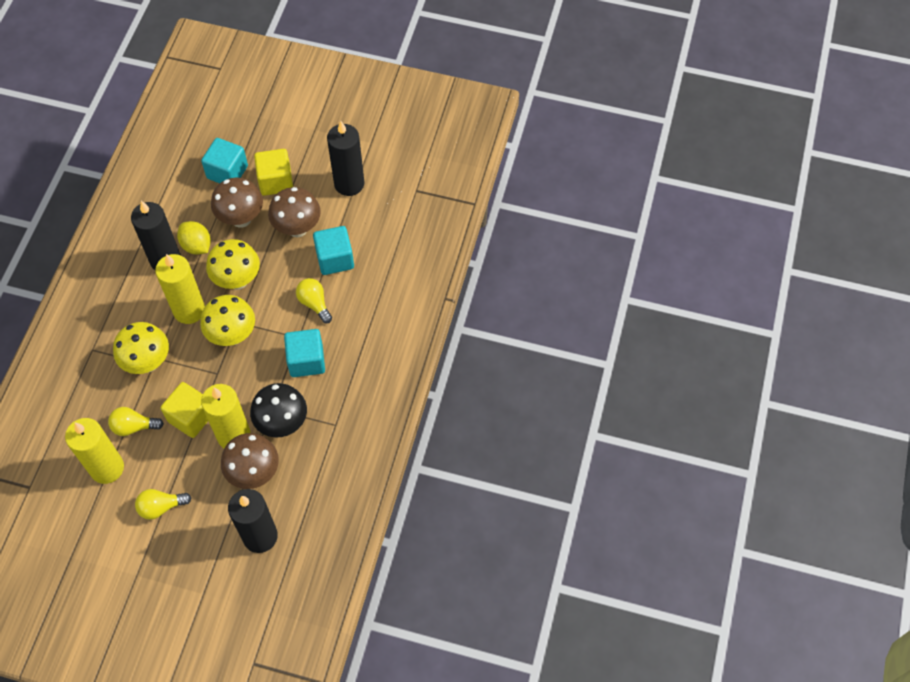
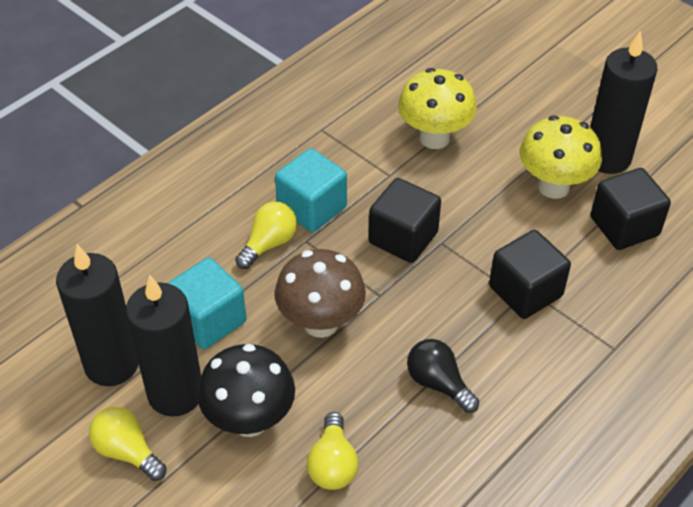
black cube: none = 0 -> [369,178,441,263] [489,230,571,319] [591,168,671,250] = 3
black light bulb: none = 0 -> [407,339,479,413] = 1
brown mushroom: [211,177,263,228] [221,433,279,489] [268,187,321,237] = 3 -> [275,249,366,338] = 1
turquoise cube: [201,138,248,183] [284,329,325,377] [313,226,354,275] = 3 -> [168,257,247,349] [275,148,347,232] = 2
yellow candle: [65,418,124,484] [155,254,205,324] [201,384,251,448] = 3 -> none = 0
yellow cube: [161,382,208,438] [254,149,293,196] = 2 -> none = 0
yellow lemon: [177,221,211,255] = 1 -> none = 0
yellow mushroom: [113,322,169,374] [200,295,255,346] [206,239,260,290] = 3 -> [398,68,477,149] [519,115,602,199] = 2

